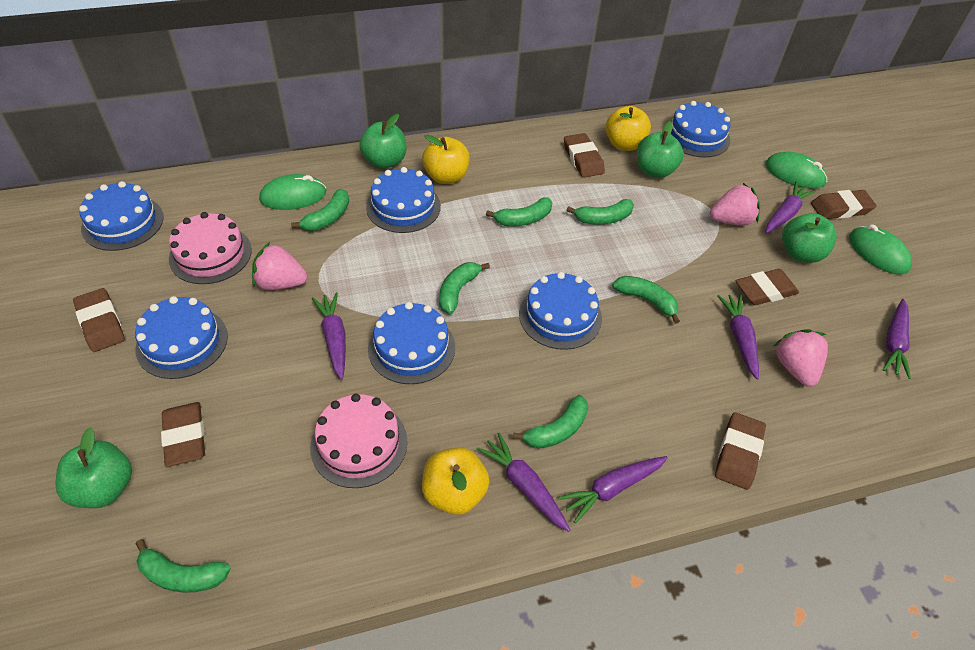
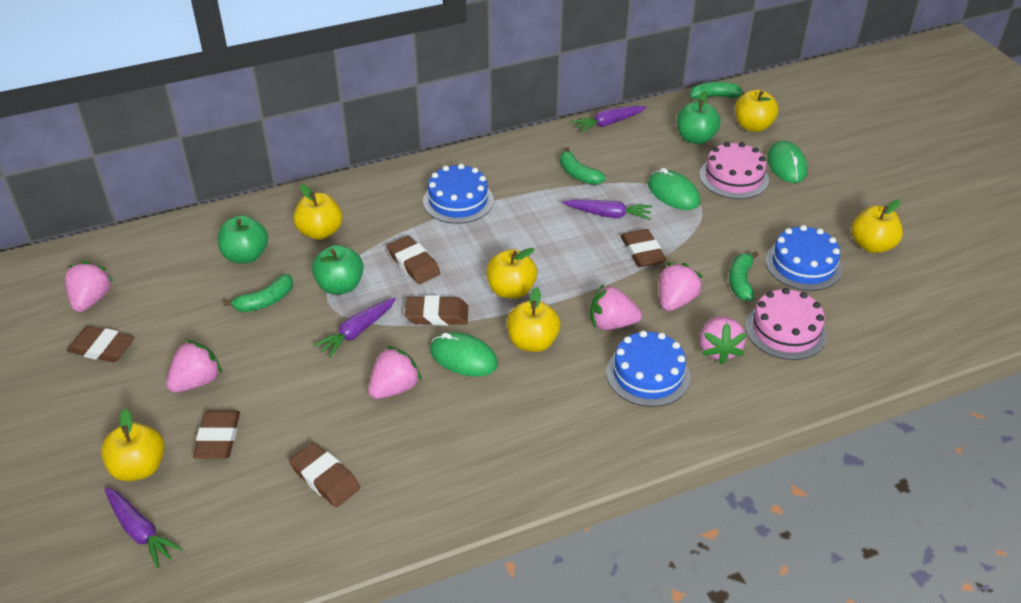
blue cake: [79,181,164,251] [135,296,228,379] [366,167,441,233] [368,302,455,384] [519,272,602,350] [671,101,730,157] = 6 -> [423,164,494,224] [606,330,690,407] [765,225,842,291] = 3
green apple: [56,428,132,508] [359,114,406,169] [637,121,684,178] [782,213,837,263] = 4 -> [217,215,268,264] [312,245,363,294] [677,91,720,144] = 3
green banana: [136,539,231,593] [291,189,349,231] [439,262,490,314] [486,197,552,226] [513,395,588,449] [566,199,634,225] [612,276,680,324] = 7 -> [223,274,293,312] [560,147,606,185] [690,82,744,100] [729,251,759,301] = 4
pink strawberry: [252,242,308,290] [710,183,760,225] [774,329,828,387] = 3 -> [65,261,113,312] [166,340,222,392] [368,346,422,399] [590,284,642,330] [659,263,703,311] [700,316,747,364] = 6
purple carrot: [312,293,346,380] [477,433,570,532] [558,456,668,523] [717,294,759,380] [765,182,816,233] [883,299,911,379] = 6 -> [104,487,183,568] [313,298,396,358] [563,199,652,220] [572,106,646,133] = 4
yellow apple: [422,135,470,184] [422,447,490,515] [606,106,651,151] = 3 -> [101,409,165,481] [293,184,342,240] [486,248,537,299] [507,287,560,352] [735,90,778,132] [851,200,903,253] = 6

